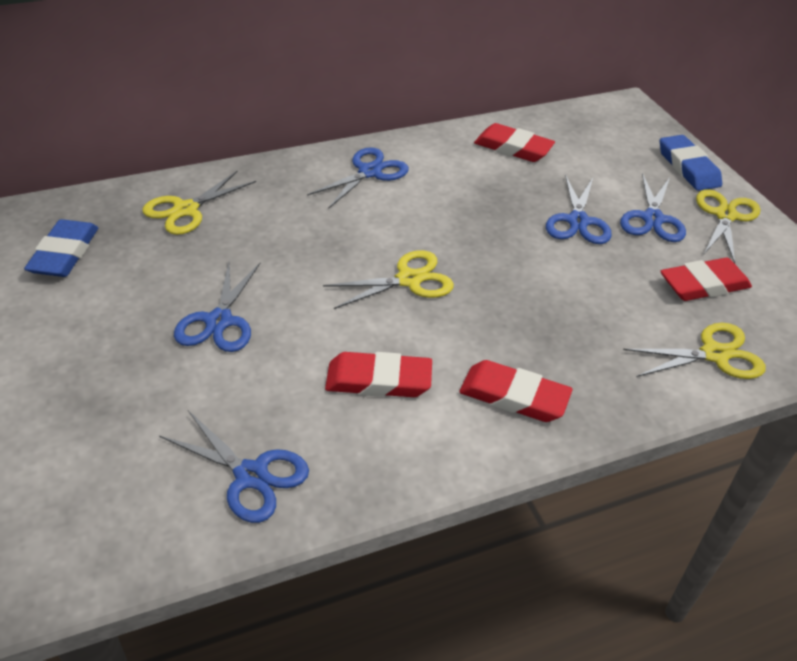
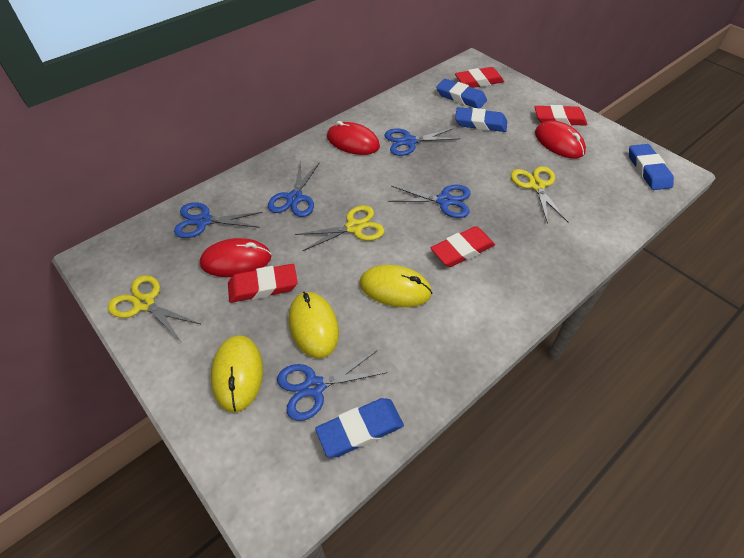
blue eraser: [24,219,98,277] [660,135,722,191] = 2 -> [315,398,404,457] [436,79,487,108] [455,107,507,132] [629,144,674,190] = 4
red mouse: none = 0 -> [200,238,271,277] [327,121,380,155] [535,120,586,158] = 3
yellow mouse: none = 0 -> [211,335,263,412] [289,292,339,358] [360,265,432,307] = 3
yellow scissors: [142,170,256,235] [323,250,454,309] [623,323,766,379] [696,189,760,264] = 4 -> [108,275,200,340] [295,205,385,251] [511,166,568,224] = 3

